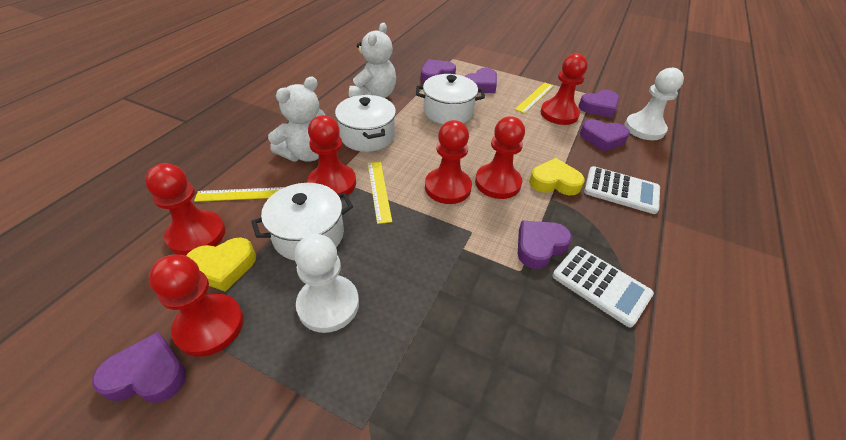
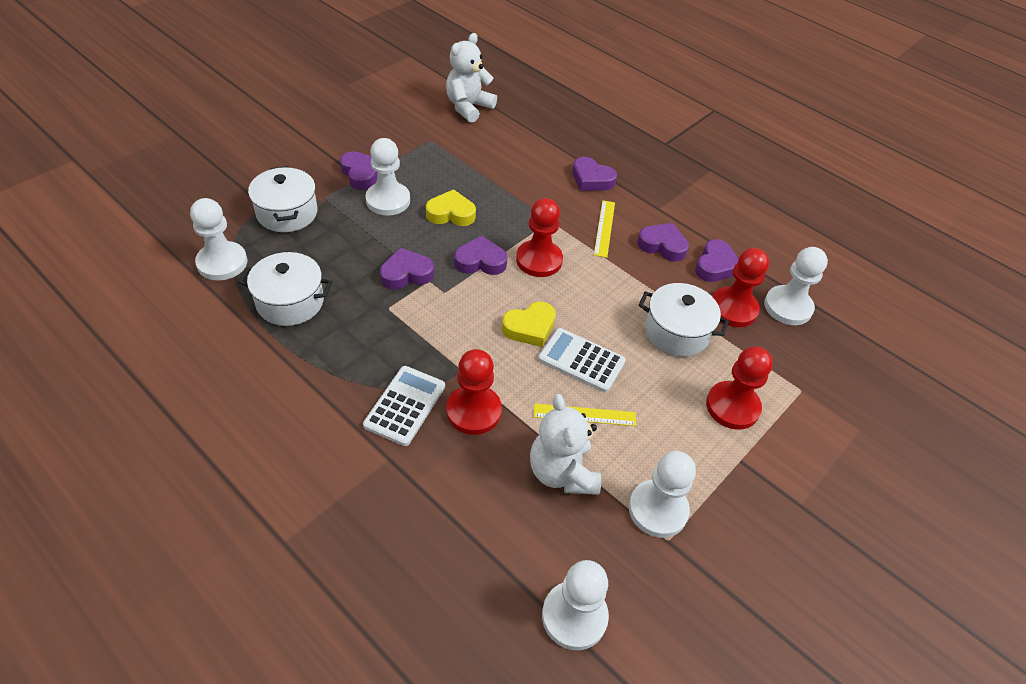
red pawn: [145,163,225,256] [148,255,244,357] [308,115,356,198] [425,120,472,204] [475,116,525,199] [541,53,588,125] = 6 -> [446,349,502,435] [516,198,563,277] [706,347,773,430] [712,248,769,327] = 4
white pawn: [294,234,359,333] [625,68,684,140] = 2 -> [190,198,247,281] [365,138,410,216] [542,560,609,650] [629,451,696,538] [764,247,828,325] = 5
yellow ruler: [194,187,285,202] [368,162,392,224] [515,82,554,113] = 3 -> [534,404,636,426] [594,200,615,258] = 2

